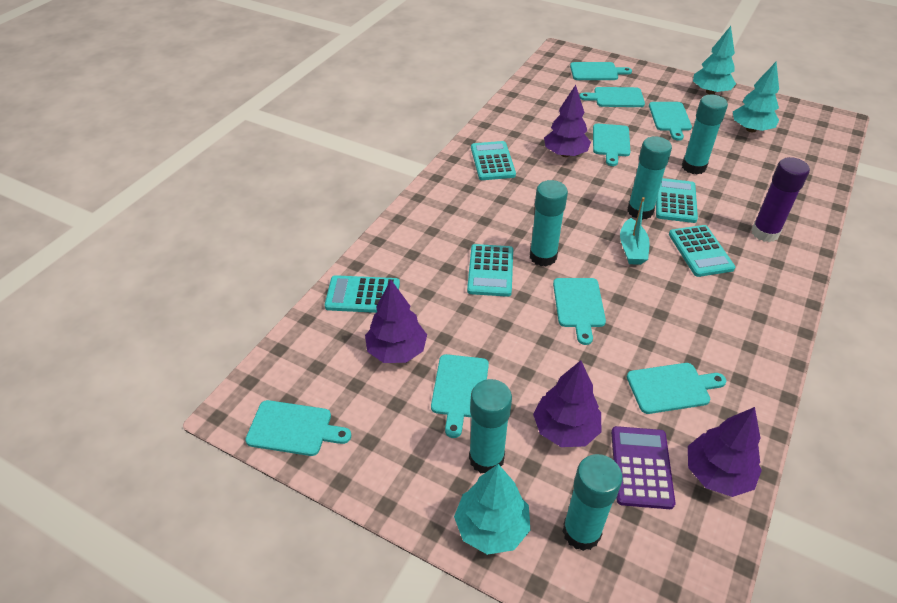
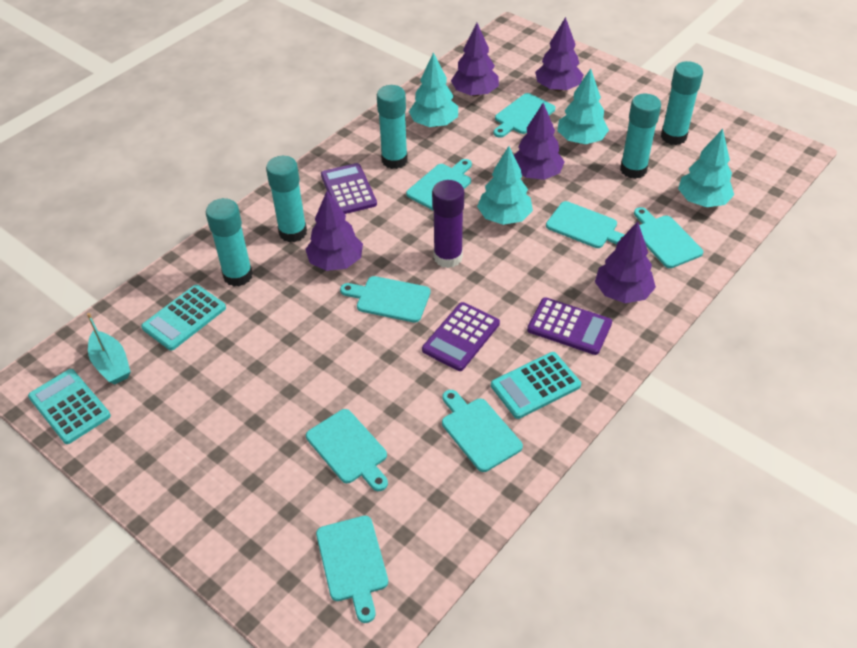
purple calculator: [611,426,675,509] = 1 -> [321,163,377,214] [422,302,500,371] [527,297,612,355] = 3
purple tree: [365,280,427,363] [533,360,601,447] [544,85,591,157] [688,407,762,497] = 4 -> [305,191,363,271] [451,23,499,96] [514,103,565,180] [535,17,583,91] [595,221,656,303] = 5
turquoise calculator: [325,275,400,313] [467,244,513,297] [471,141,516,180] [656,178,698,223] [669,225,735,277] = 5 -> [28,369,111,444] [141,285,226,351] [491,352,581,419] = 3
turquoise tree: [454,464,530,555] [693,26,736,95] [733,62,779,132] = 3 -> [409,52,458,127] [477,146,533,225] [557,69,609,144] [678,129,734,207] = 4

